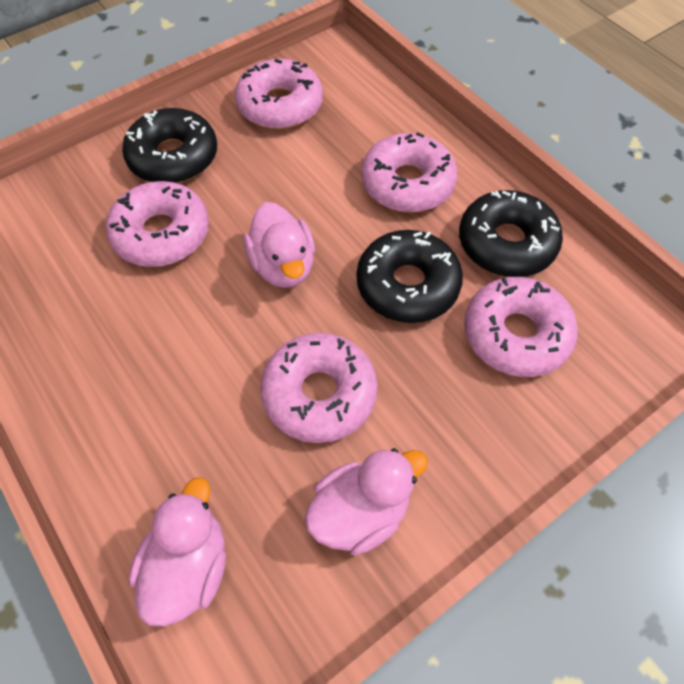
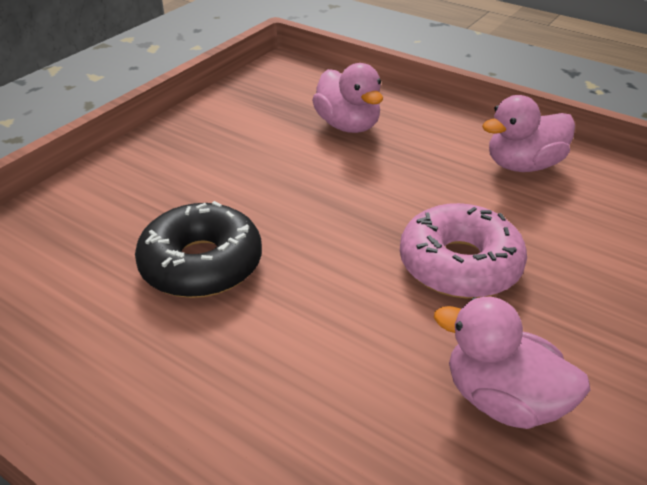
black donut: [122,108,217,183] [357,230,463,323] [459,190,563,277] = 3 -> [135,201,262,298] = 1
pink donut: [106,181,209,267] [235,59,323,129] [260,333,377,443] [361,132,457,213] [464,277,578,377] = 5 -> [400,203,527,298] = 1

